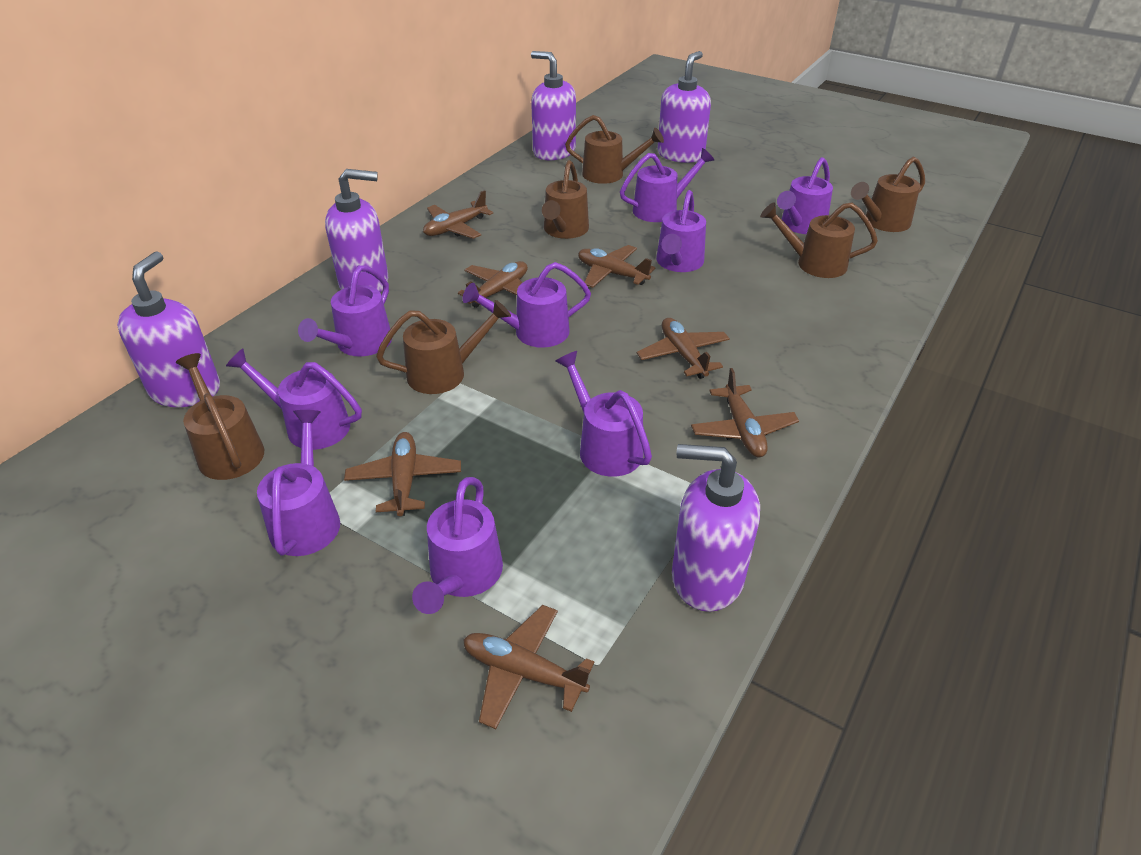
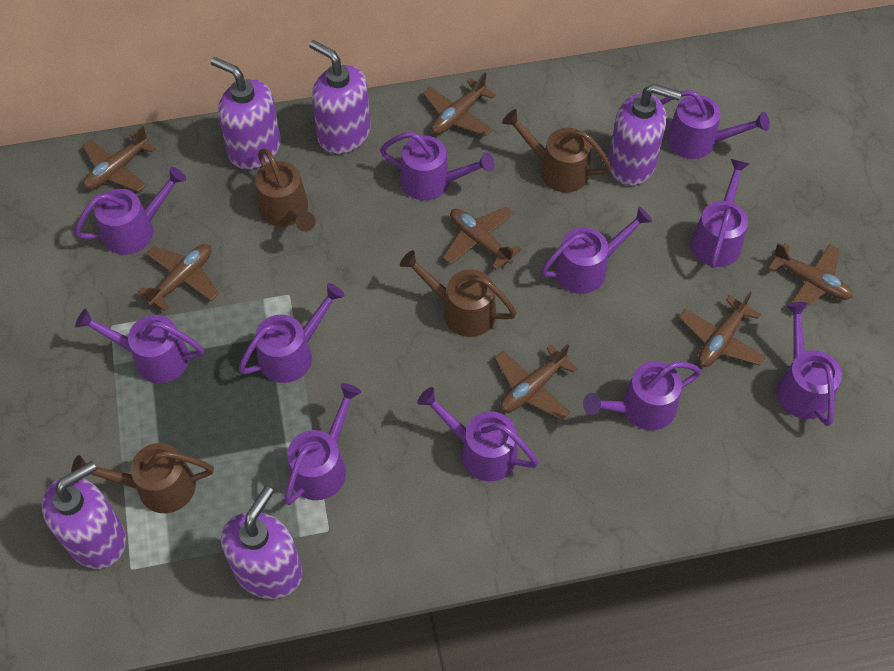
brown watering can: [176,353,264,480] [376,300,511,394] [542,160,589,239] [565,115,664,184] [760,202,878,278] [851,156,925,232] = 6 -> [71,443,214,513] [255,148,316,232] [400,250,517,337] [502,109,612,193] = 4
purple watering can: [226,348,362,450] [257,410,340,556] [298,265,392,357] [412,477,503,614] [462,262,591,348] [555,351,652,477] [620,148,714,222] [656,190,706,272] [777,157,833,234] = 9 -> [74,167,186,255] [75,308,204,383] [238,283,345,383] [284,383,361,505] [380,132,495,200] [417,387,539,481] [541,207,653,294] [583,361,702,430] [660,90,770,159] [690,159,750,268] [777,302,842,426] = 11

